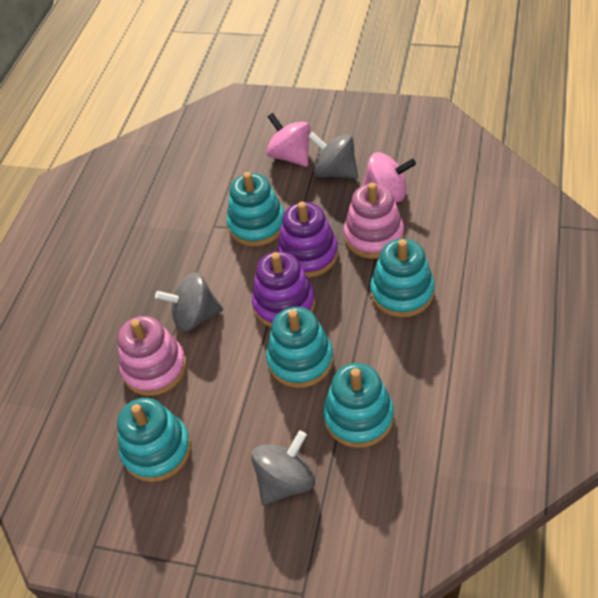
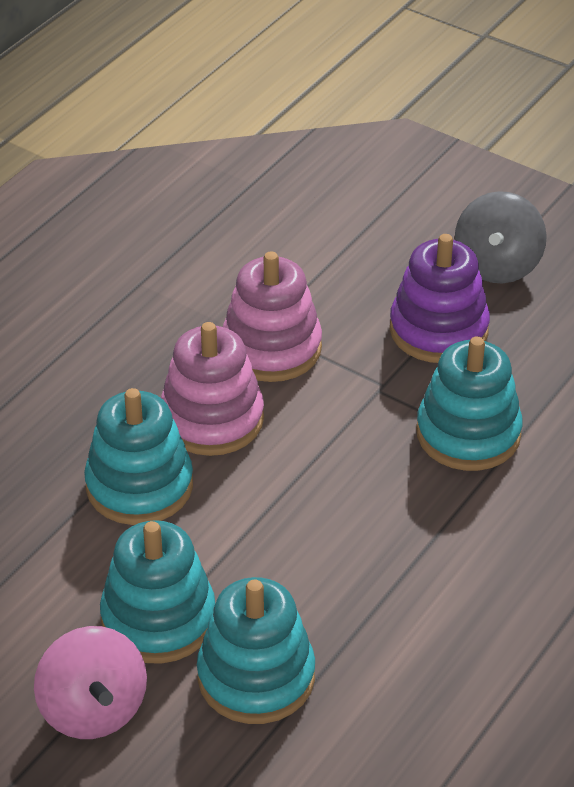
grey spinning top: [155,272,223,332] [251,430,315,505] [308,132,358,179] = 3 -> [455,191,547,284] = 1
pink spinning top: [266,113,310,167] [362,152,416,203] = 2 -> [34,626,147,739] = 1
purple stacking toy: [252,251,315,327] [277,202,338,278] = 2 -> [390,234,490,363] = 1
turquoise stacking toy: [117,398,191,482] [227,172,284,247] [266,307,333,388] [323,363,394,448] [370,239,435,318] = 5 -> [84,388,193,525] [100,520,215,664] [197,577,315,724] [416,336,523,471] = 4

